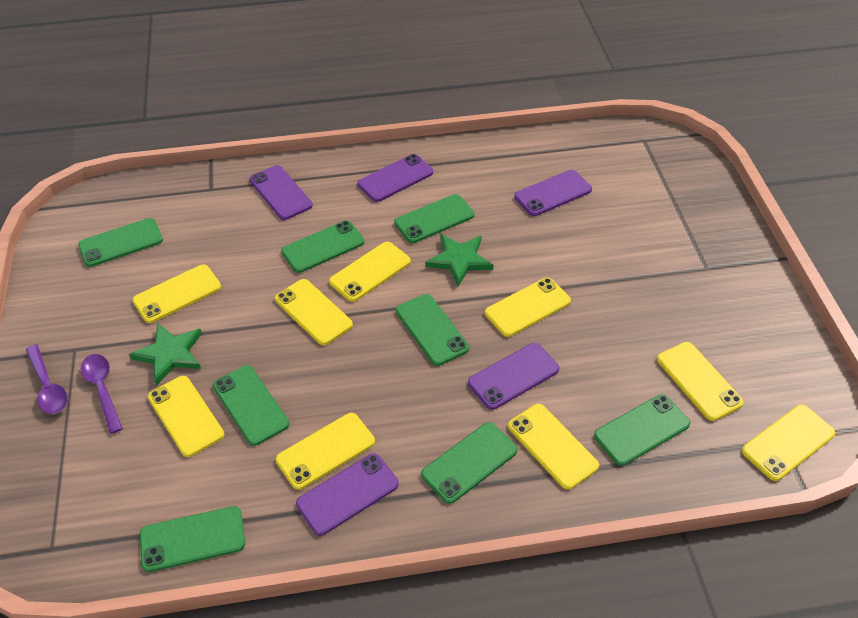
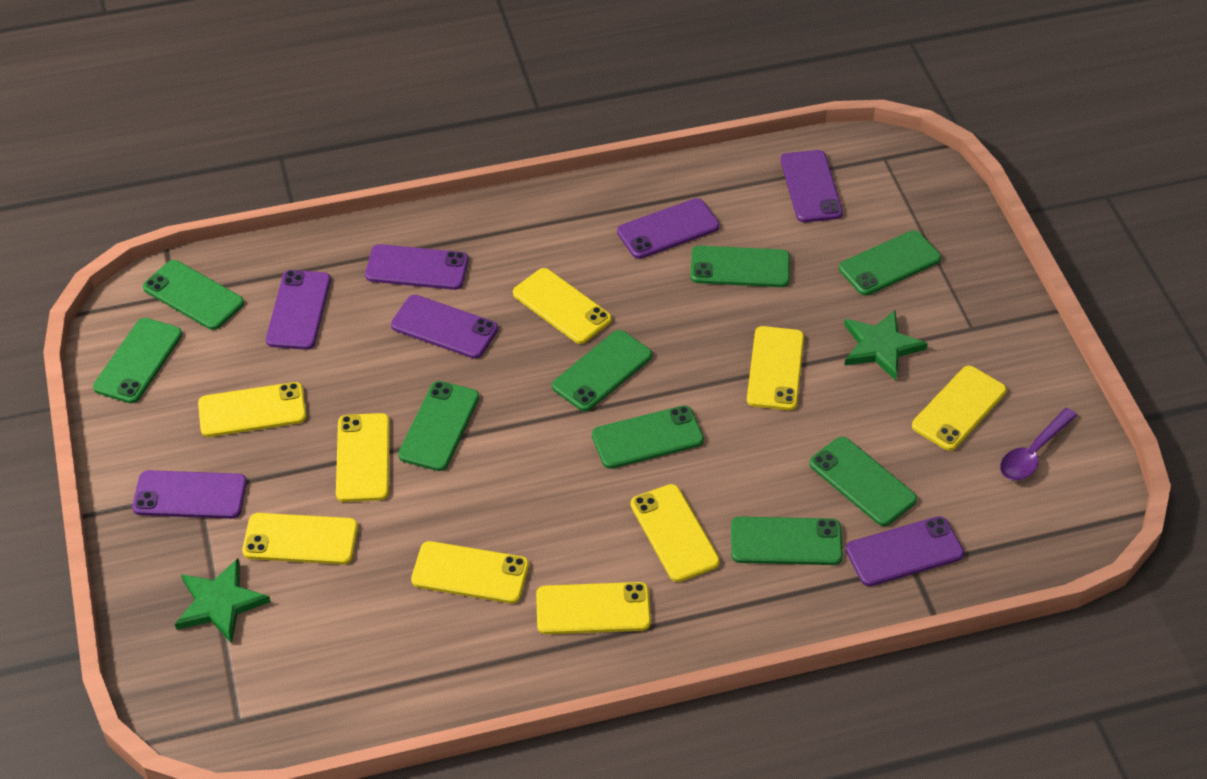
green phone: [78,218,163,267] [140,506,245,572] [213,365,289,446] [281,221,365,273] [394,194,475,243] [396,294,469,366] [421,422,518,504] [594,394,690,466] = 8 -> [93,318,182,403] [143,260,244,330] [398,381,479,471] [552,330,652,411] [592,405,704,469] [690,246,790,287] [731,516,843,565] [809,437,917,526] [839,230,941,295] = 9
purple phone: [249,165,313,220] [296,453,399,536] [357,154,433,202] [468,343,559,410] [514,170,592,216] = 5 -> [132,470,247,519] [266,270,331,350] [365,244,469,290] [391,295,498,359] [617,198,719,259] [781,150,843,222] [846,516,964,586] = 7
purple spoon: [26,344,68,414] [81,354,123,434] = 2 -> [1000,408,1078,481] = 1

